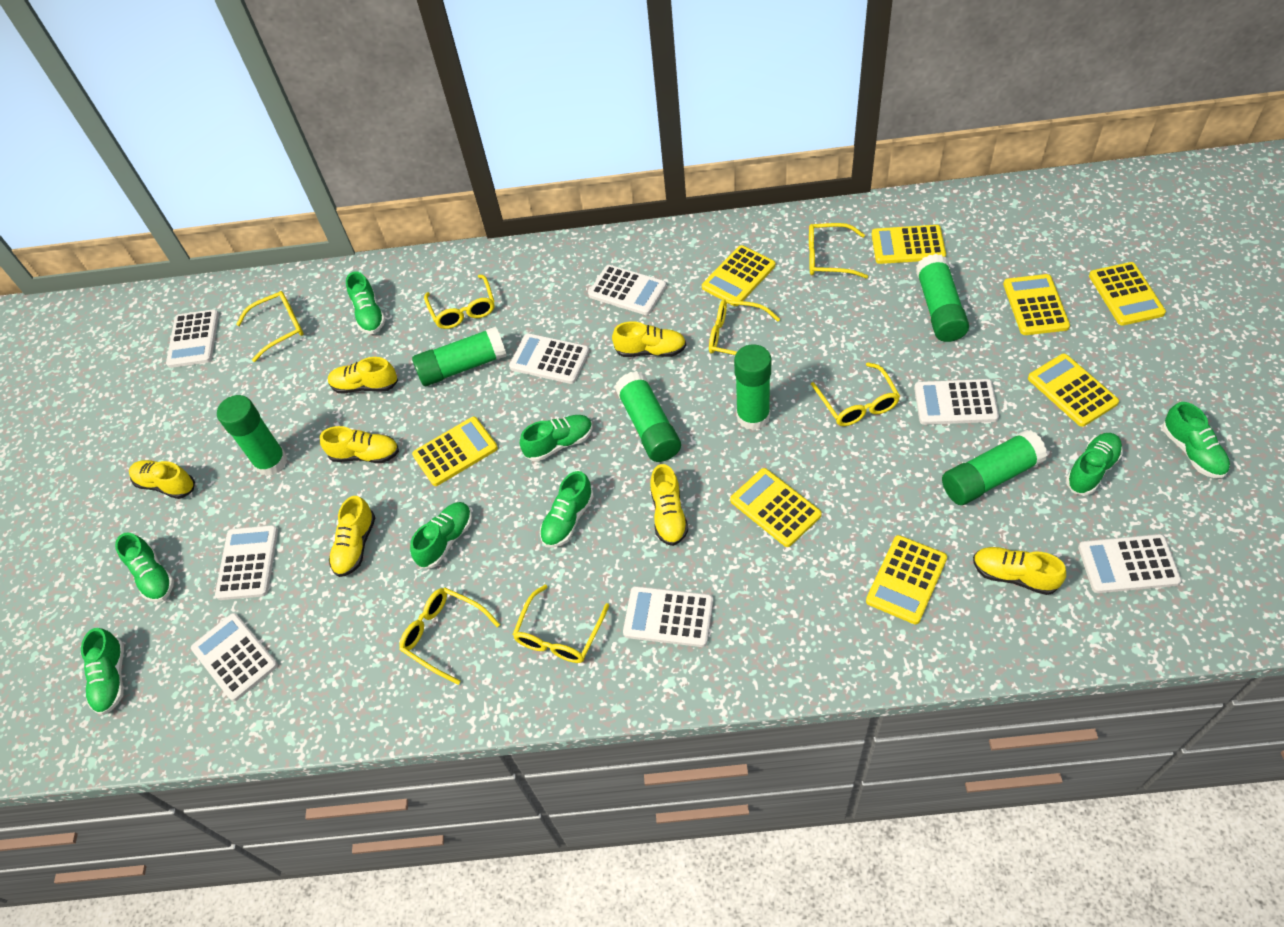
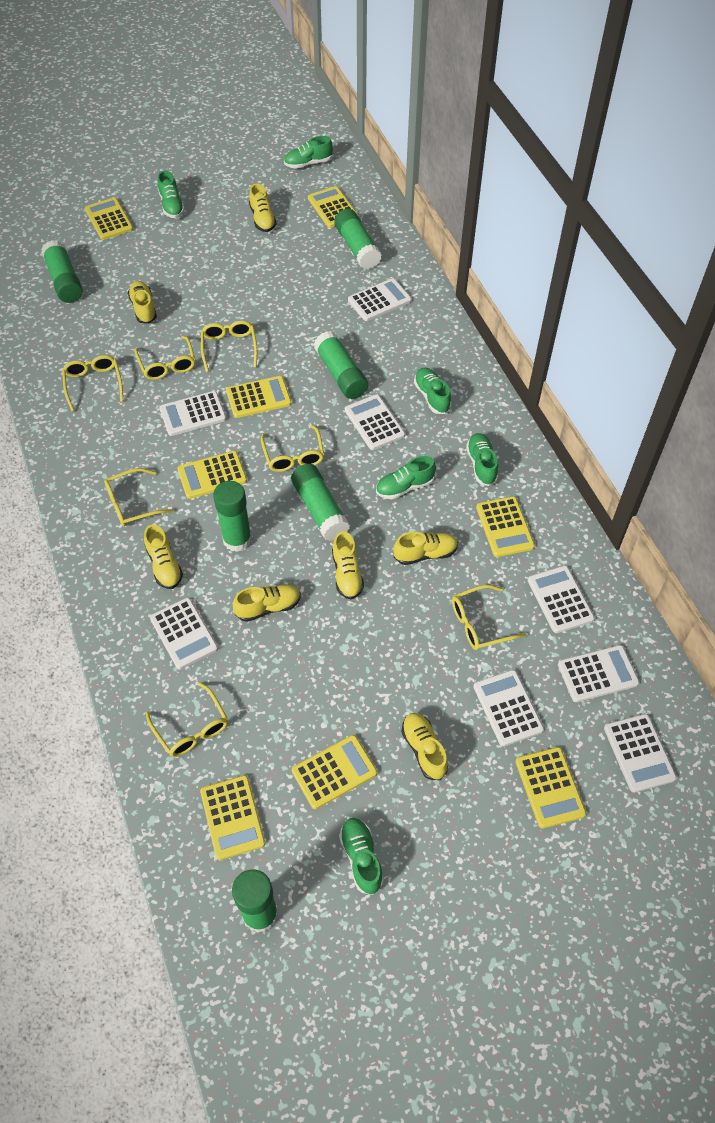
green shoe: [81,628,124,715] [115,533,174,602] [346,271,386,334] [410,502,472,568] [520,415,593,461] [540,471,594,548] [1066,433,1123,495] [1162,402,1230,478] = 8 -> [157,170,185,218] [284,136,333,169] [339,817,384,895] [376,456,436,499] [414,368,452,414] [466,433,498,486] = 6

